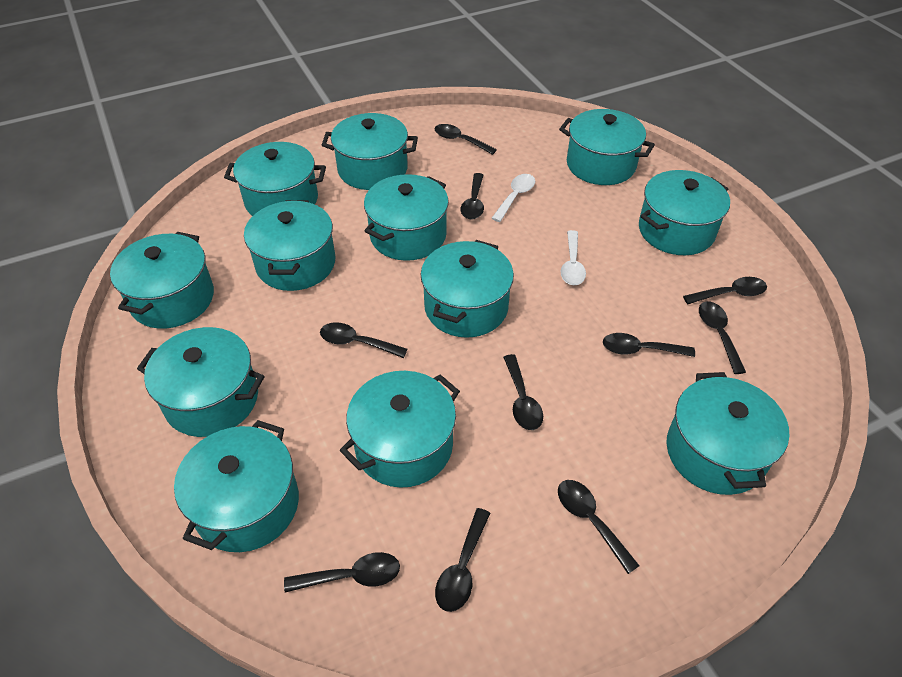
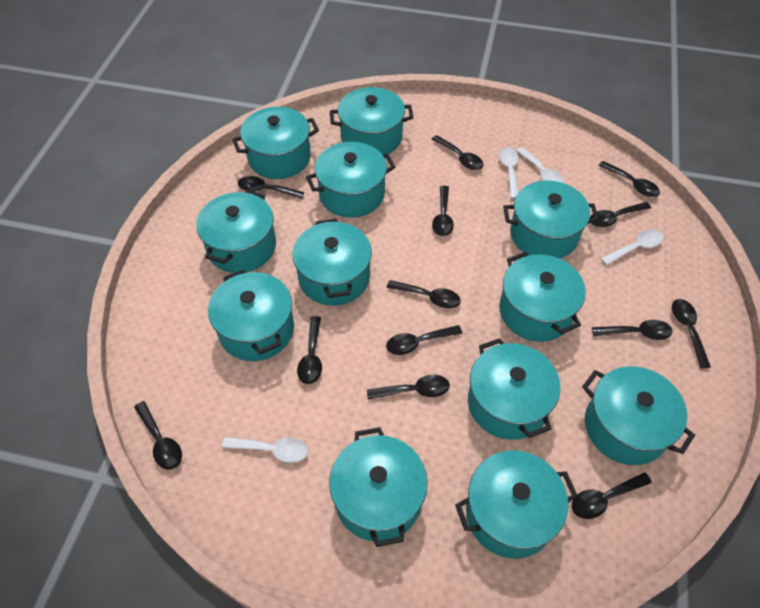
black spoon: [284,552,400,593] [320,322,407,358] [435,124,497,155] [435,508,490,612] [461,173,484,220] [503,354,543,430] [558,480,640,574] [603,333,695,357] [683,277,767,304] [699,301,746,374] = 10 -> [134,401,182,469] [238,176,304,199] [297,316,322,384] [367,375,450,400] [386,325,462,355] [387,280,461,308] [432,135,484,170] [432,186,454,236] [572,472,652,519] [590,202,651,227] [592,320,672,340] [598,161,660,197] [672,299,711,369] = 13
white spoon: [491,174,535,222] [561,230,586,285] = 2 -> [222,437,308,463] [499,147,519,199] [516,147,564,183] [601,229,664,266] = 4

